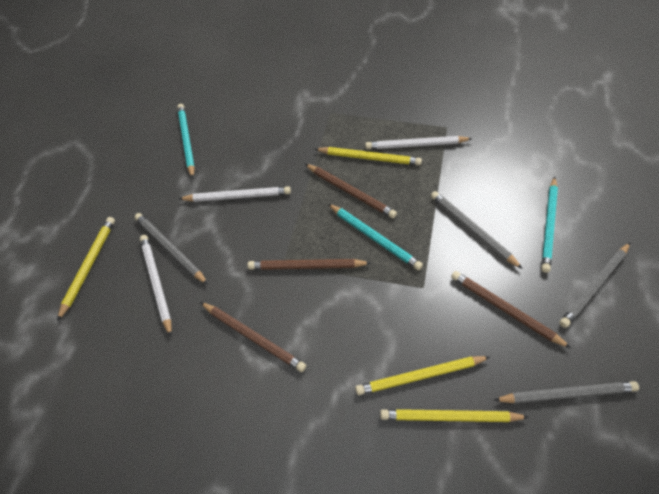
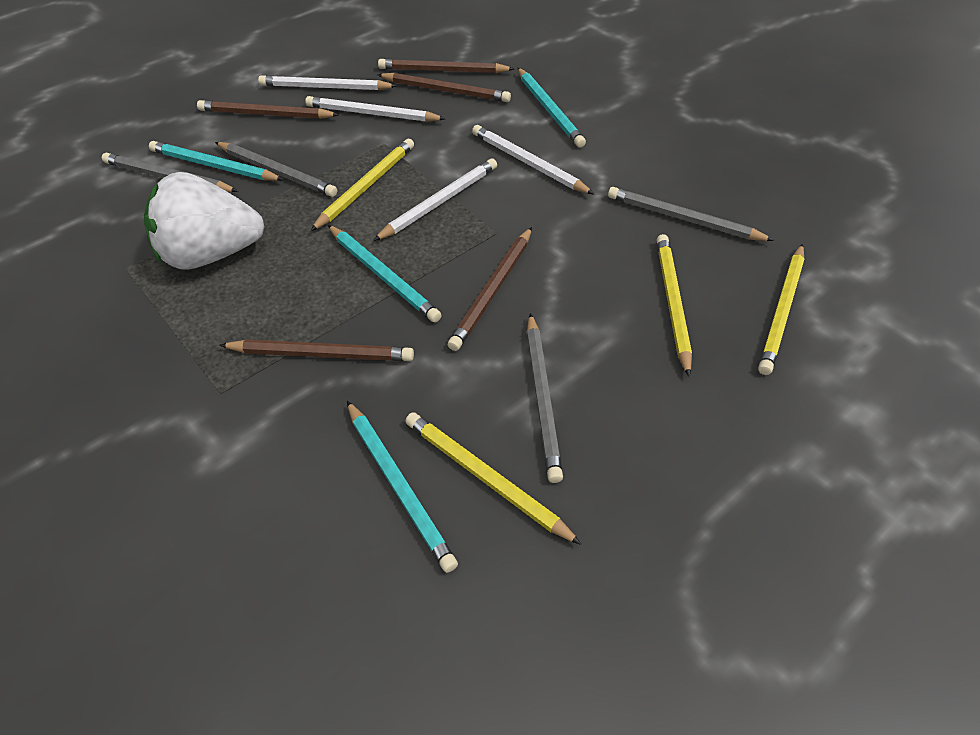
brown pencil: [200,302,306,372] [248,259,371,270] [305,164,397,218] [451,271,571,348] = 4 -> [197,100,339,119] [219,339,414,361] [377,73,511,102] [378,59,514,73] [448,227,532,351] = 5
turquoise pencil: [177,104,195,179] [328,204,423,270] [541,176,558,273] = 3 -> [149,141,284,181] [328,225,441,323] [347,401,458,573] [518,68,586,147] = 4
white pencil: [140,235,172,336] [179,186,291,202] [365,136,472,149] = 3 -> [258,75,397,90] [305,96,446,122] [373,158,497,241] [472,125,594,194] = 4
white strawberry: none = 0 -> [144,172,265,270] = 1

